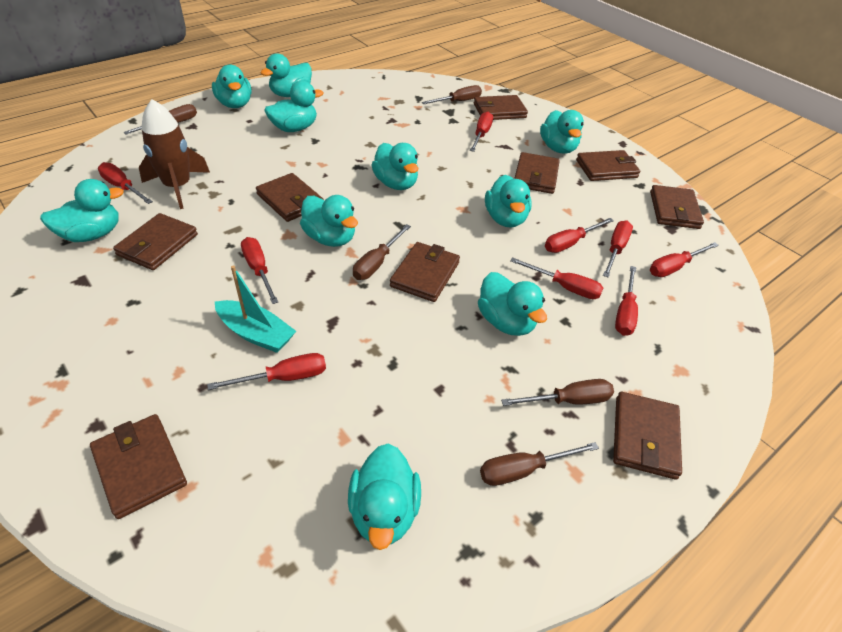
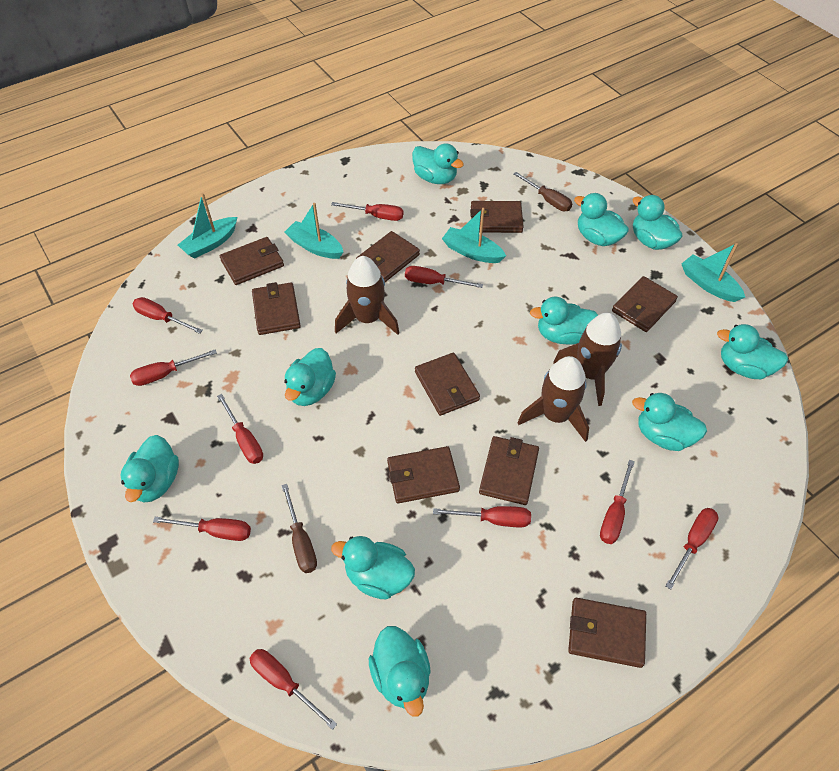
brown rocket: [139,99,210,209] = 1 -> [335,256,399,335] [518,356,589,442] [553,313,622,406] = 3
brown screwdriver: [124,104,197,134] [353,224,411,280] [422,85,482,104] [480,442,599,486] [501,379,614,406] = 5 -> [281,484,317,573] [514,172,572,211] = 2
red screwdriver: [98,162,153,204] [207,353,326,390] [241,237,278,304] [470,112,493,152] [510,257,603,299] [545,218,614,253] [603,221,633,277] [615,266,638,336] [650,242,719,277] = 9 -> [130,349,217,386] [133,297,203,334] [153,517,251,541] [217,394,263,464] [249,649,337,730] [331,202,404,221] [405,266,483,288] [433,506,531,527] [600,459,635,544] [666,508,719,590] = 10
turquoise boat: [215,265,296,353] = 1 -> [178,193,237,259] [285,203,343,259] [442,208,506,263] [682,243,745,302] = 4

